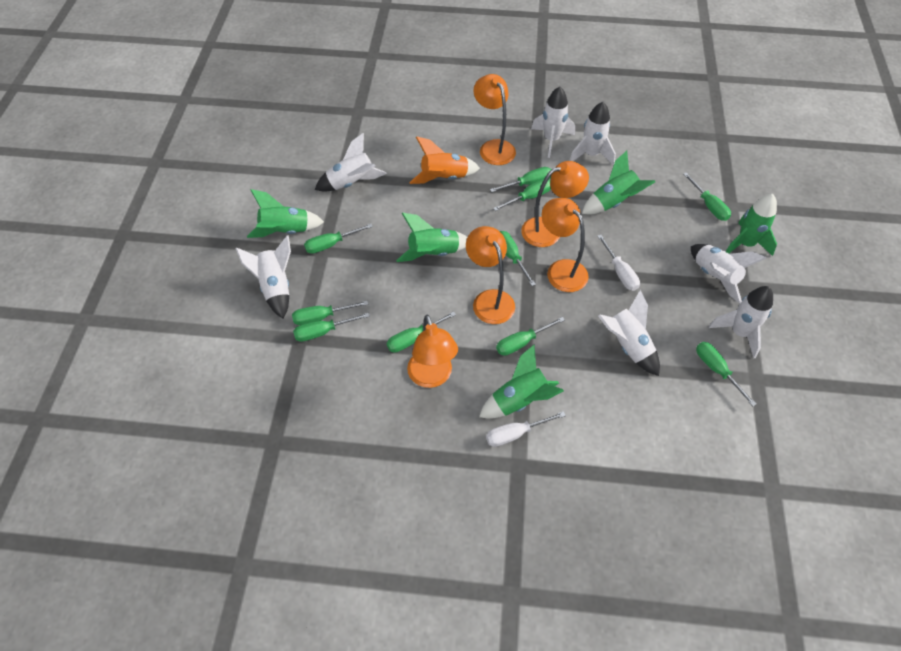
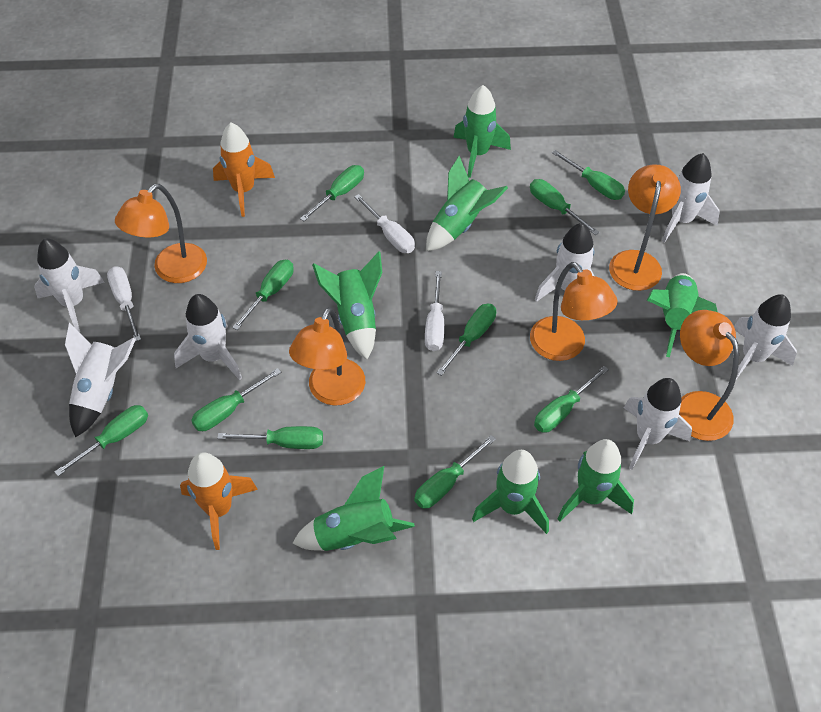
green rocket: [247,189,324,238] [396,213,467,262] [479,344,564,419] [582,151,655,215] [726,194,777,256] = 5 -> [292,466,415,551] [312,252,382,360] [426,155,508,251] [453,85,511,178] [472,450,549,534] [558,439,634,521] [647,273,718,357] = 7
orange rocket: [409,137,480,184] = 1 -> [180,452,258,550] [213,123,275,217] = 2
white screwdriver: [486,411,566,447] [597,235,640,291] = 2 -> [107,266,141,342] [354,194,415,253] [425,271,444,351] = 3

